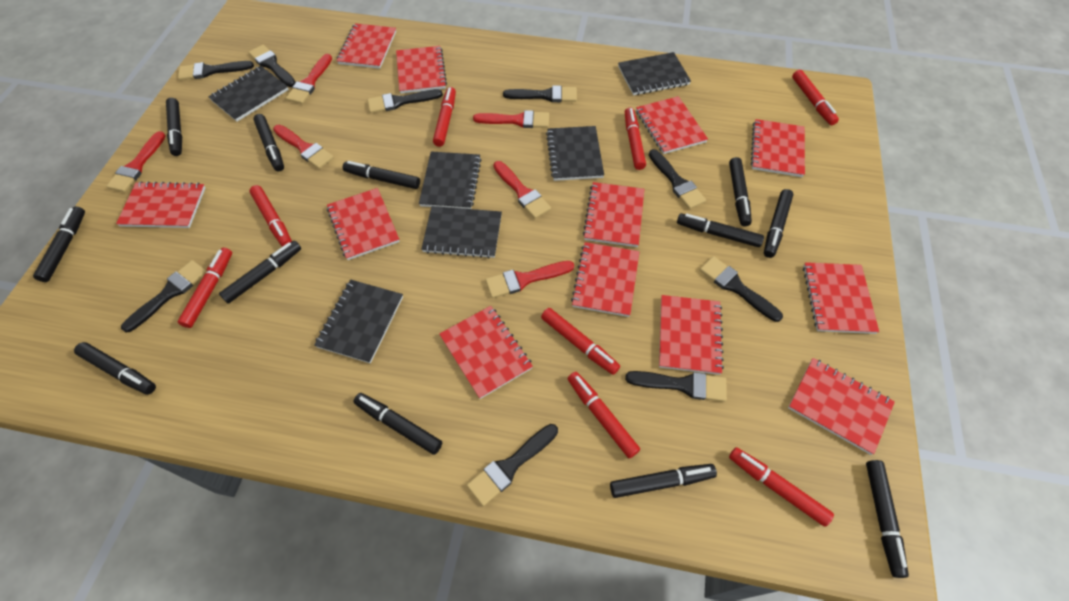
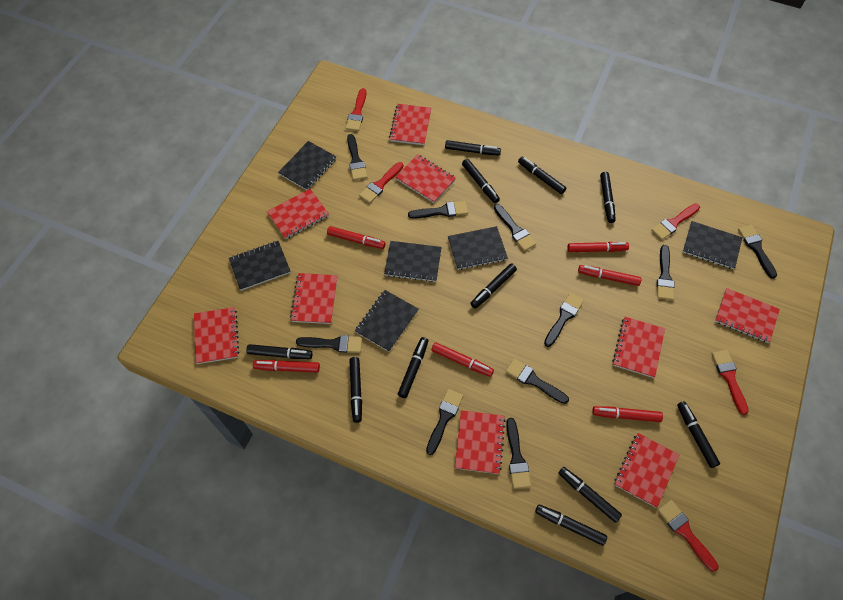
black brush: [121,260,207,332] [178,61,254,80] [248,45,296,87] [367,89,443,113] [467,424,558,506] [503,85,577,102] [625,371,727,402] [649,149,706,209] [700,256,783,322] = 9 -> [296,335,362,353] [347,134,367,180] [408,201,468,219] [426,389,463,455] [494,204,536,251] [506,359,569,404] [506,418,531,489] [544,293,584,347] [657,245,675,300] [738,225,777,279] = 10
black marker: [33,206,85,282] [74,342,156,395] [166,98,182,156] [219,241,301,303] [253,114,284,171] [343,161,420,189] [353,393,442,455] [610,464,717,498] [677,213,764,247] [729,157,752,226] [764,189,794,258] [866,460,909,578] = 12 -> [246,344,312,359] [349,357,362,423] [398,337,428,398] [445,140,501,156] [462,159,500,203] [470,263,517,309] [518,157,566,194] [535,504,607,546] [558,467,622,523] [600,172,616,223] [677,401,720,468] = 11
red brush: [106,131,166,192] [273,125,334,169] [286,54,332,104] [473,110,549,128] [485,261,574,298] [493,161,551,219] = 6 -> [345,88,367,131] [359,162,403,203] [651,203,700,240] [658,500,718,572] [712,350,749,415] = 5
red marker: [178,248,232,328] [249,185,292,247] [433,87,456,147] [541,308,620,375] [567,372,640,458] [625,107,646,170] [729,447,834,527] [792,70,839,125] = 8 -> [253,360,320,373] [327,226,386,249] [431,342,494,377] [567,242,629,252] [578,265,641,286] [592,406,663,422] = 6
red notebook: [116,181,206,228] [327,188,400,260] [336,23,396,69] [396,46,447,94] [439,306,533,399] [571,242,640,317] [583,182,645,247] [636,96,708,154] [659,295,724,375] [751,119,805,177] [788,358,895,455] [803,262,879,334] = 12 -> [194,307,239,364] [267,189,329,239] [290,273,338,324] [389,104,431,145] [395,154,456,203] [455,410,505,474] [612,317,665,378] [614,433,679,508] [715,288,780,343] = 9

